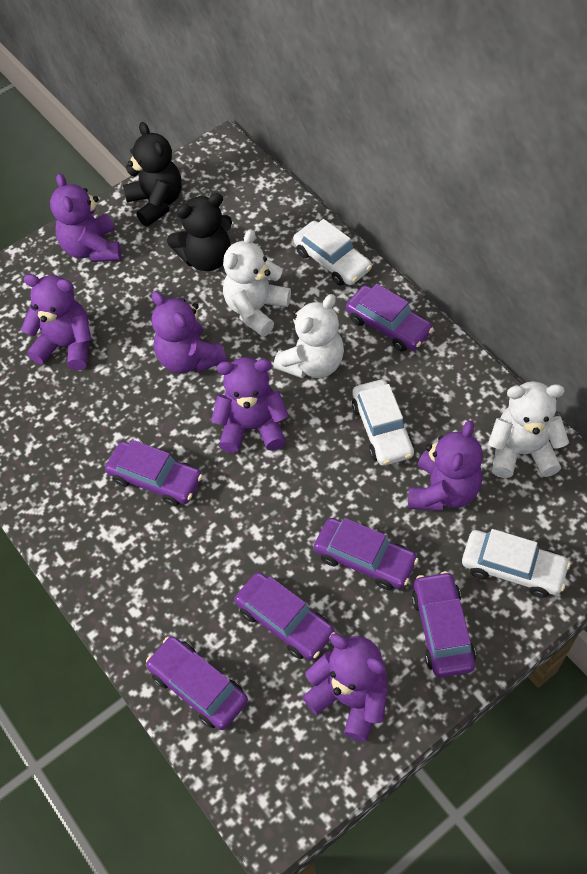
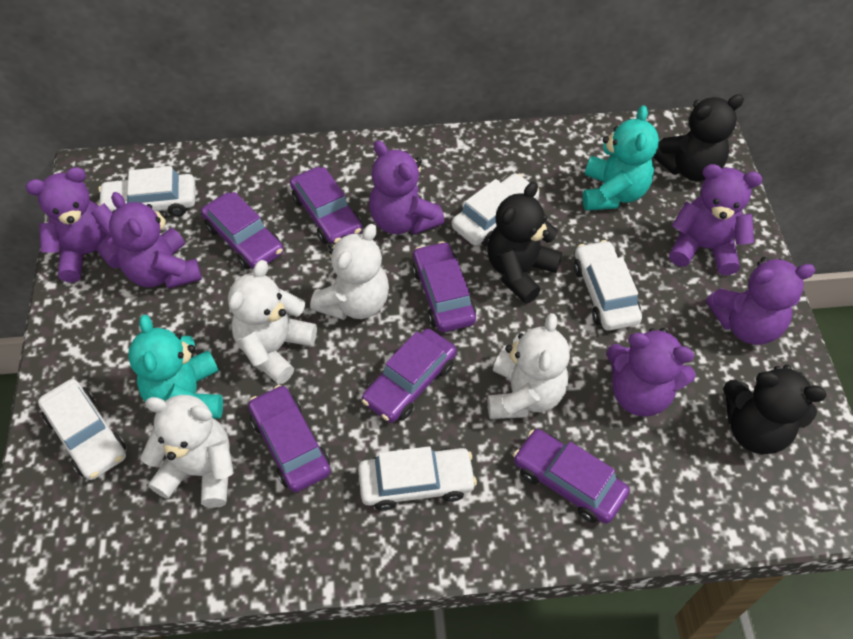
black teddy bear: [123,122,182,227] [167,193,232,271] = 2 -> [487,182,562,304] [653,94,744,181] [723,365,826,454] = 3
turquoise teddy bear: none = 0 -> [128,315,223,418] [583,105,659,211] = 2
white car: [293,219,372,286] [352,379,414,466] [462,529,570,598] = 3 -> [38,379,126,480] [97,166,195,216] [358,446,477,511] [452,173,540,246] [574,240,642,331] = 5
white teddy bear: [223,229,291,337] [273,294,344,378] [488,381,569,478] = 3 -> [140,395,234,508] [228,260,317,385] [310,224,389,320] [488,313,570,419] = 4

